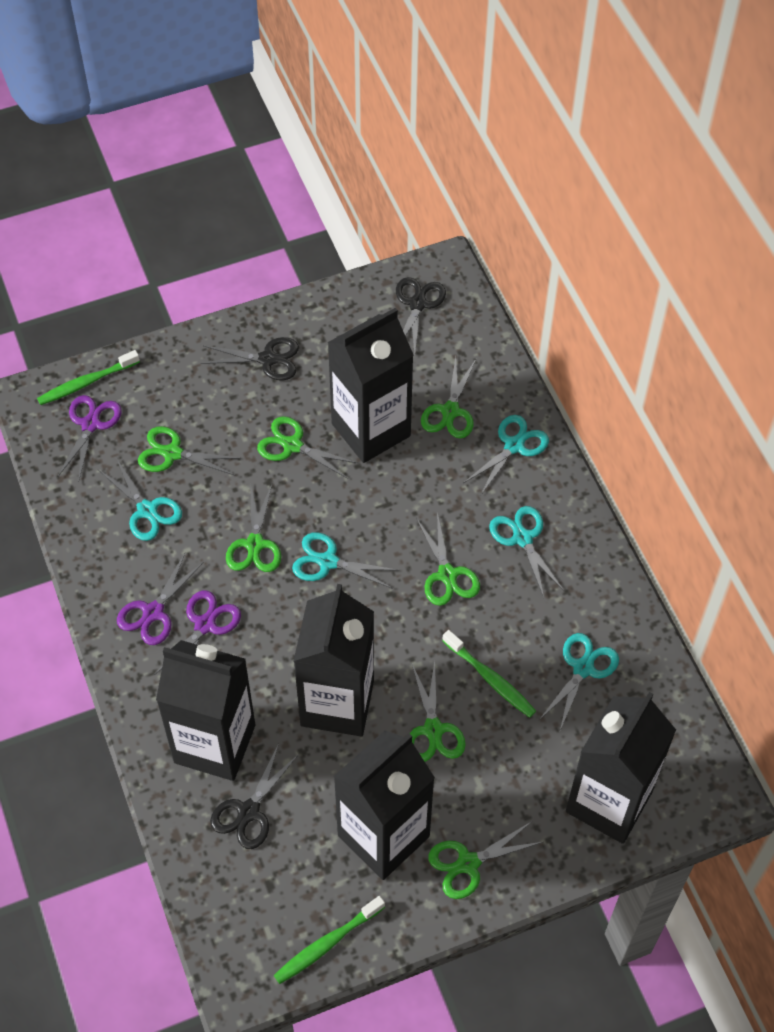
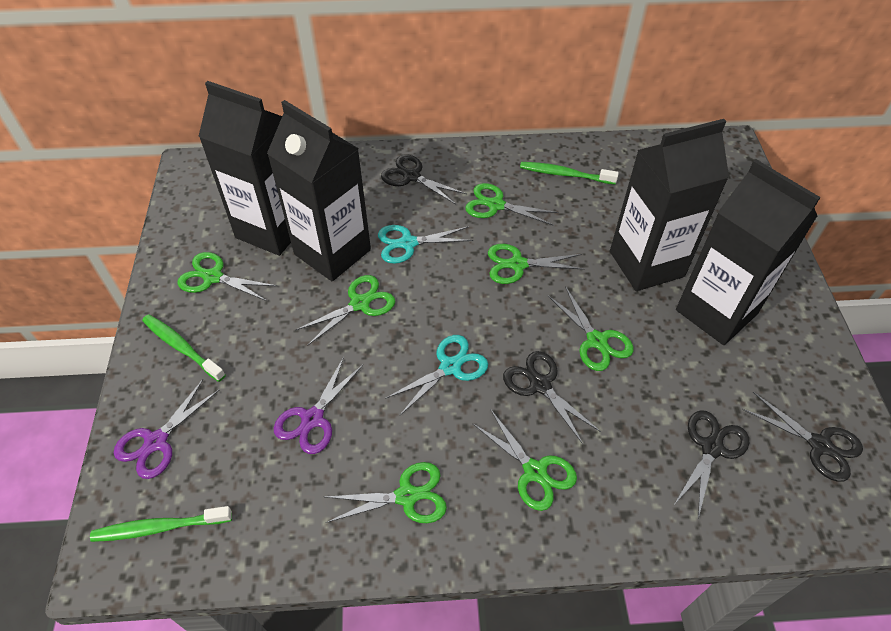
black carton: [156,640,255,781] [294,584,374,736] [327,308,414,463] [333,730,435,880] [566,692,676,844] = 5 -> [198,81,291,256] [267,100,371,281] [610,119,729,291] [676,159,820,345] = 4
black scissors: [201,337,299,380] [210,744,299,849] [396,277,446,355] = 3 -> [381,154,467,204] [503,351,601,444] [673,410,749,519] [742,392,863,482] = 4
purple scissors: [58,395,122,480] [117,553,204,645] [154,590,241,675] = 3 -> [114,379,220,479] [274,357,363,454] = 2
turquoise scissors: [99,458,182,541] [292,532,400,589] [464,415,549,496] [489,506,564,597] [539,633,619,730] = 5 -> [378,225,473,264] [385,335,488,415] = 2

